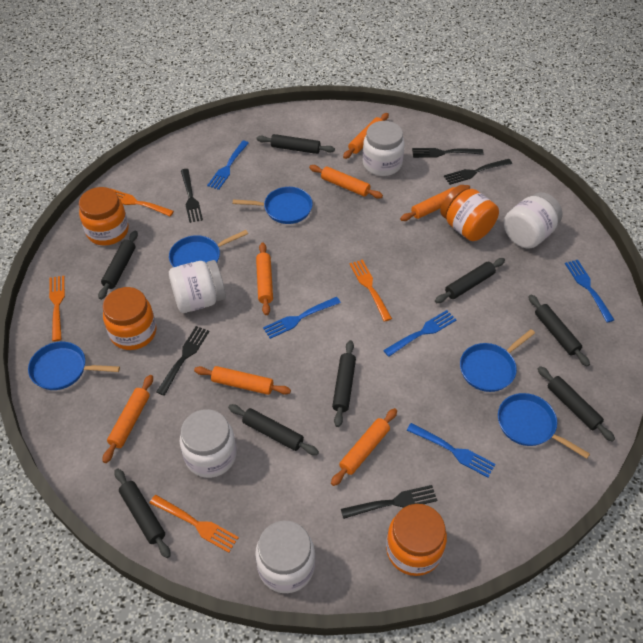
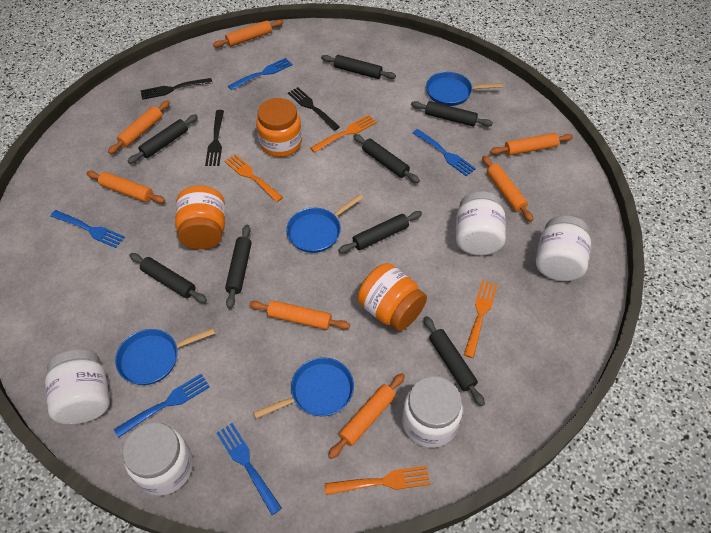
black fork: [156,326,210,396] [181,169,203,223] [341,485,438,519] [412,148,483,158] [444,159,512,185] = 5 -> [140,78,212,100] [205,110,224,166] [288,87,340,131] = 3
blue pan: [28,342,120,390] [169,230,248,267] [233,187,313,224] [460,329,535,392] [498,393,590,459] = 5 -> [115,328,215,385] [253,357,354,418] [286,194,363,253] [426,72,503,106] = 4
orange jar: [79,187,129,245] [103,287,156,350] [386,504,447,576] [440,185,499,241] = 4 -> [175,186,225,250] [256,98,302,157] [358,263,427,331] = 3

